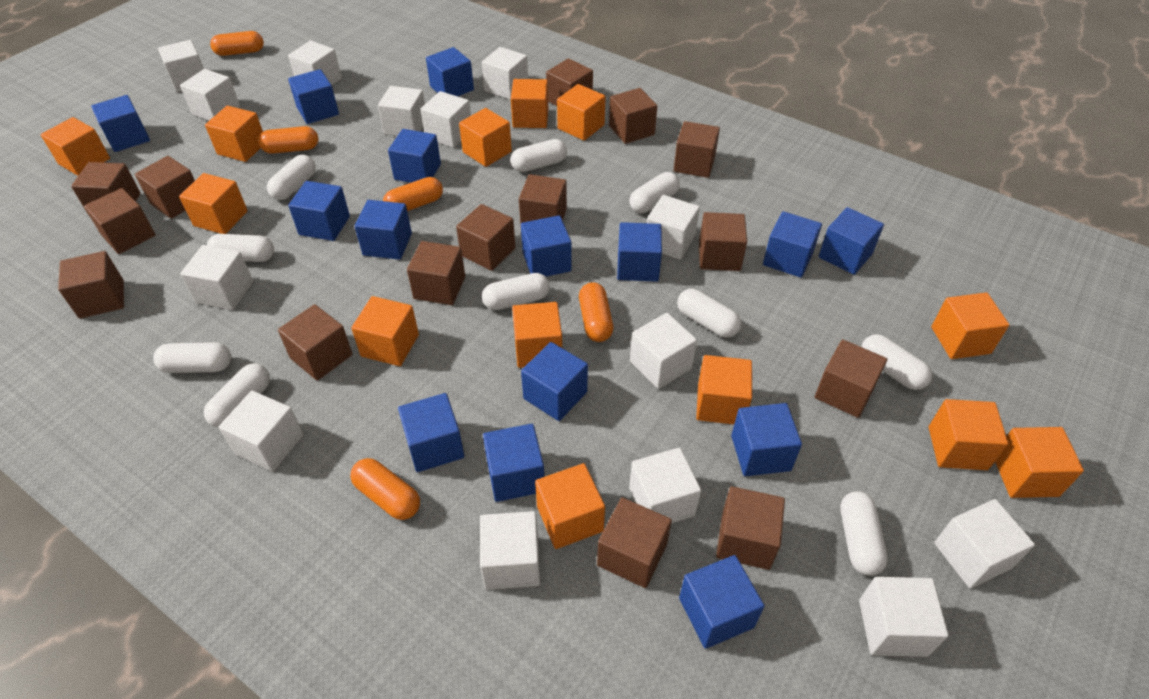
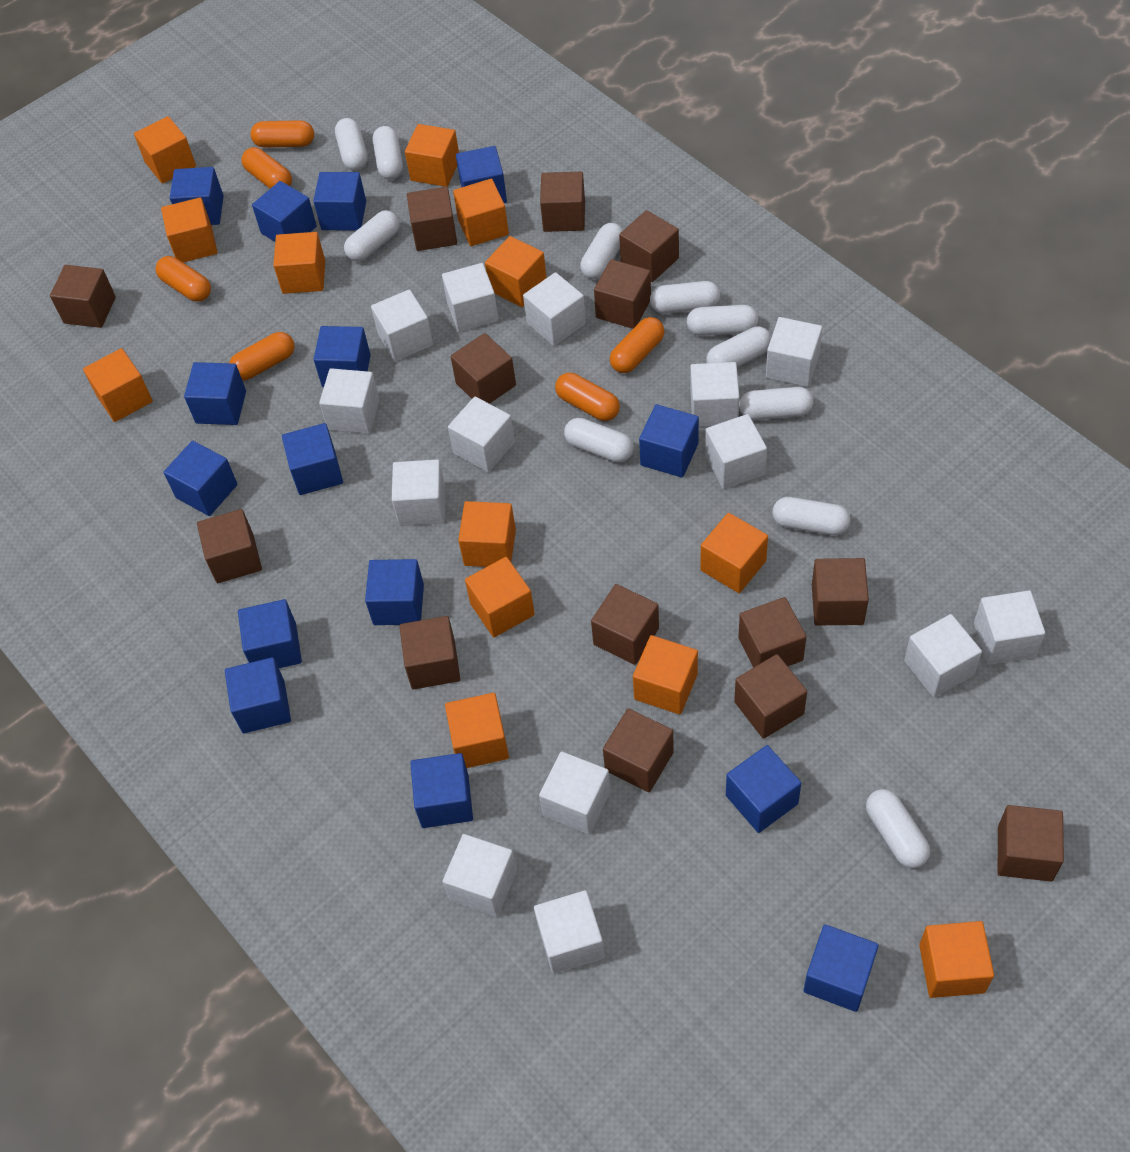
brown cube: [58,251,124,319] [71,162,141,215] [84,188,155,254] [135,156,195,219] [278,304,352,381] [407,241,465,305] [456,204,516,271] [519,174,567,225] [546,58,593,106] [597,498,672,588] [609,88,657,144] [674,121,720,178] [699,212,747,271] [716,486,785,570] [815,339,887,418] = 15 -> [50,265,116,328] [197,509,262,583] [399,616,460,689] [407,187,457,251] [451,333,516,404] [540,172,585,232] [591,584,659,665] [594,259,651,329] [603,708,674,792] [619,210,679,282] [734,654,807,739] [738,597,806,668] [812,558,869,626] [998,805,1064,882] = 14
orange capsule: [210,31,264,56] [258,126,318,154] [350,458,420,520] [383,177,443,211] [579,283,613,342] = 5 -> [155,256,211,302] [229,332,294,380] [241,147,292,189] [251,120,314,148] [555,373,620,421] [610,317,664,373] = 6
white capsule: [153,342,231,373] [204,364,270,428] [207,234,274,262] [267,155,316,200] [482,273,550,310] [511,139,567,172] [630,172,680,213] [677,289,741,338] [840,491,888,576] [861,334,932,390] = 10 -> [335,118,368,171] [344,210,400,262] [373,126,403,180] [564,418,634,463] [580,223,623,279] [650,281,720,314] [687,305,758,336] [706,327,772,367] [739,387,813,420] [772,497,850,535] [866,789,930,868] = 11

